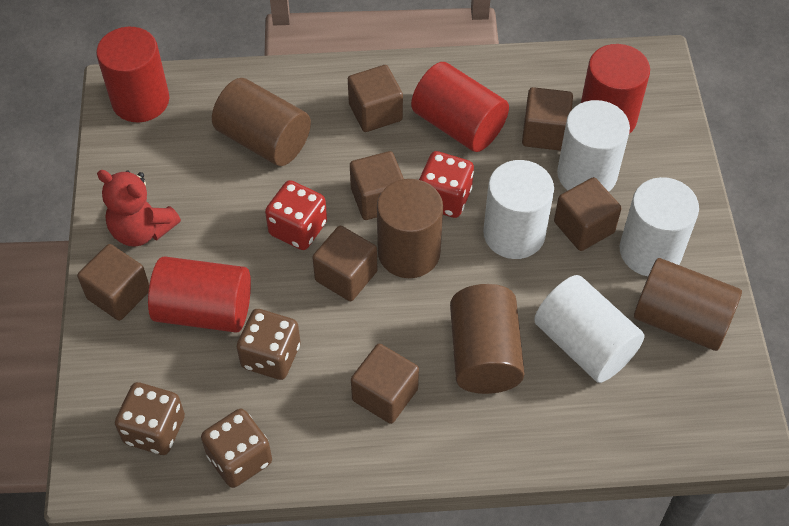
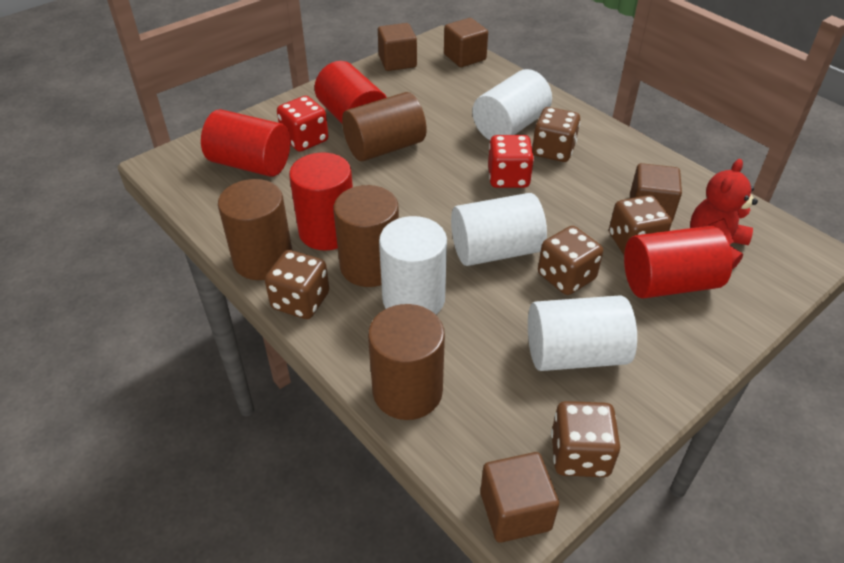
brown cube: [77,244,149,321] [312,226,377,301] [348,65,403,132] [350,151,404,220] [351,344,419,424] [522,87,573,151] [554,177,622,251] = 7 -> [378,23,417,71] [444,18,488,67] [480,452,559,543] [630,163,682,222] = 4
brown dice: [115,382,185,455] [201,409,272,488] [237,309,300,380] = 3 -> [265,250,329,319] [532,107,580,162] [538,226,603,295] [551,401,620,477] [609,195,672,255] = 5

